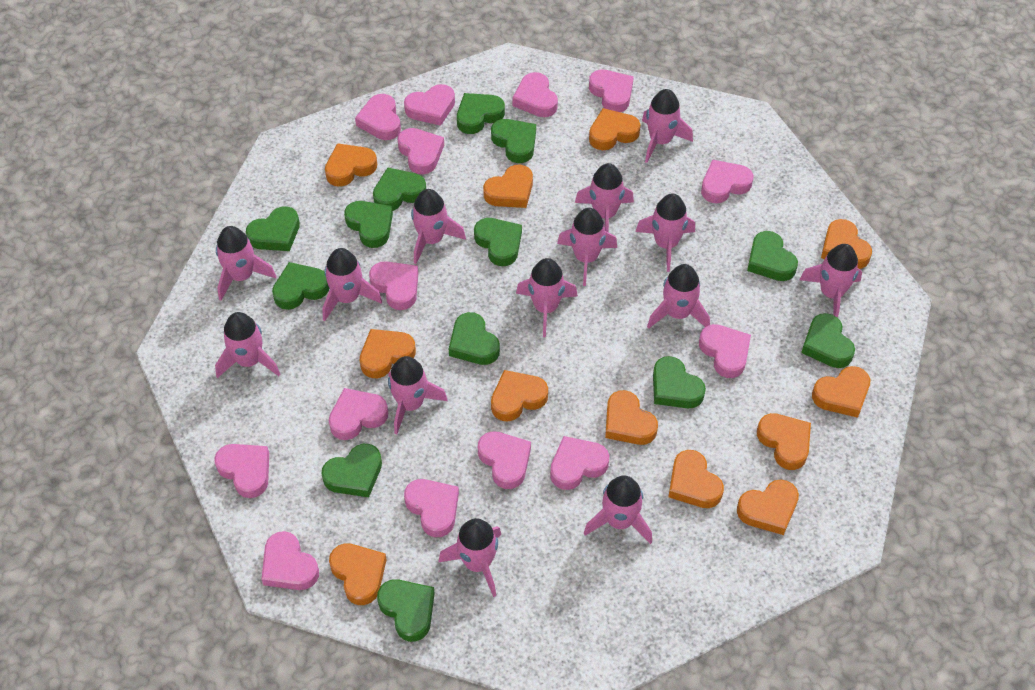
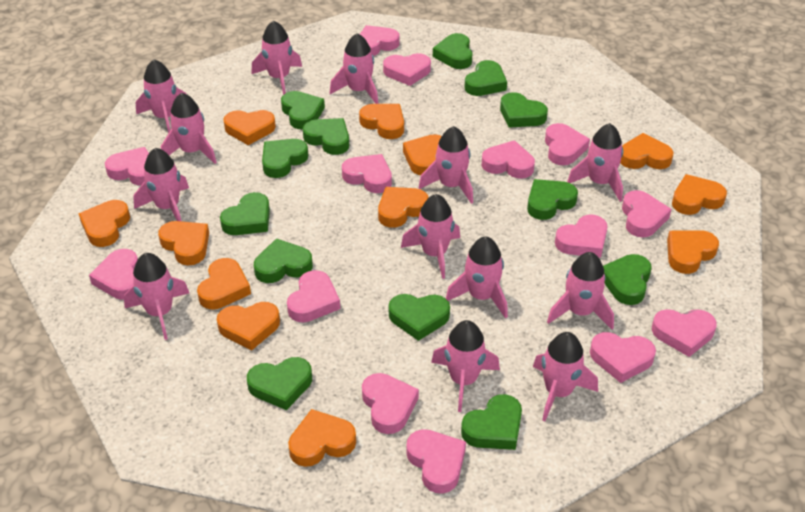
pink rocket: [215,312,280,378] [216,226,277,300] [322,248,382,321] [388,356,448,434] [411,189,466,264] [439,518,501,597] [516,258,578,337] [557,208,617,286] [575,163,634,232] [584,475,652,544] [635,194,695,272] [642,89,693,163] [647,264,710,329] [799,244,862,318] = 14 -> [124,253,189,340] [133,148,189,221] [135,59,186,134] [161,93,217,164] [252,21,302,95] [330,33,378,104] [401,194,460,279] [419,126,473,204] [431,320,500,412] [446,237,508,318] [533,332,598,421] [547,252,614,329] [567,123,623,202] = 13

